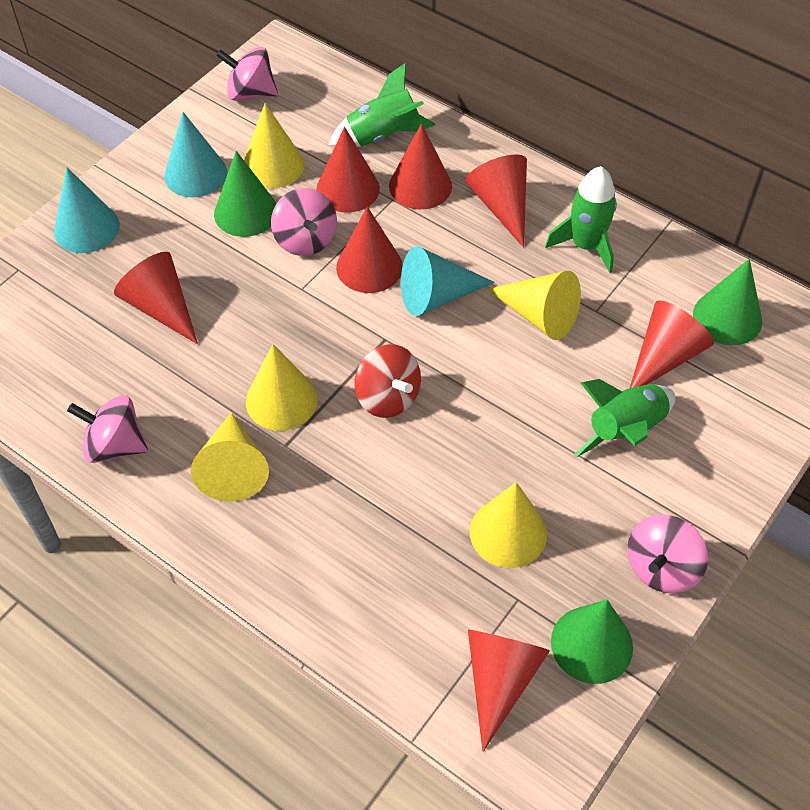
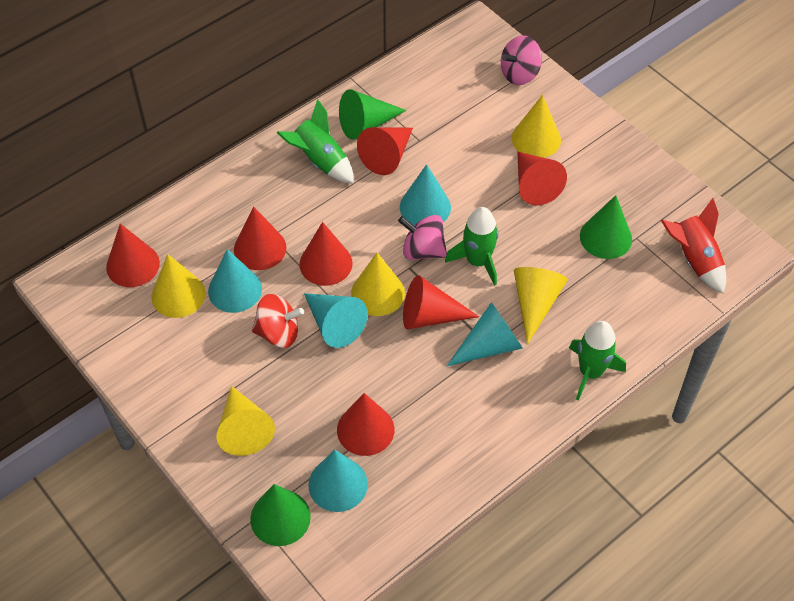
pink spinning top: [67,395,148,463] [216,47,278,101] [271,188,337,256] [627,515,708,593] = 4 -> [398,215,447,260] [501,35,542,85] = 2
red rocket: none = 0 -> [661,198,726,294] = 1
turquoise cone: [54,167,120,253] [164,112,227,197] [401,246,494,316] = 3 -> [208,249,262,313] [304,293,368,348] [308,450,368,512] [400,164,451,225] [447,302,523,366] = 5

